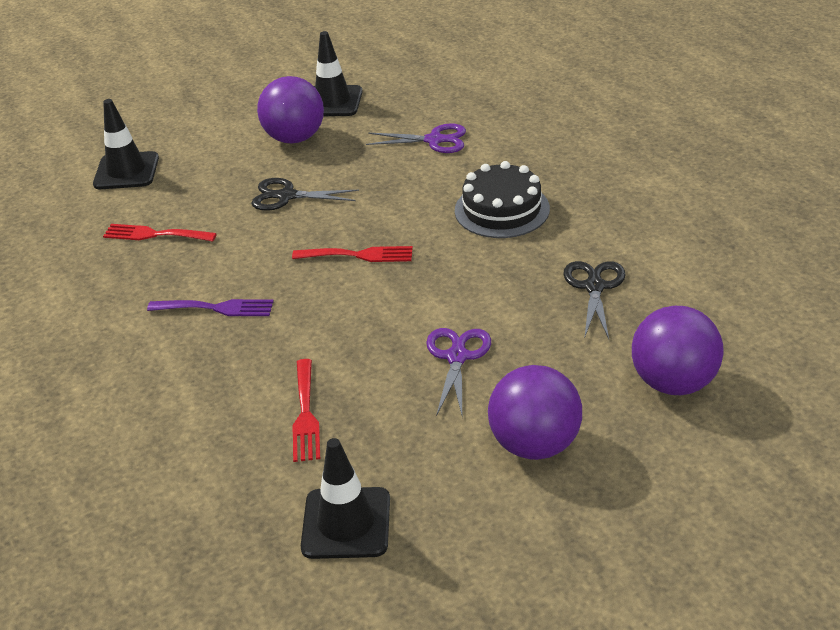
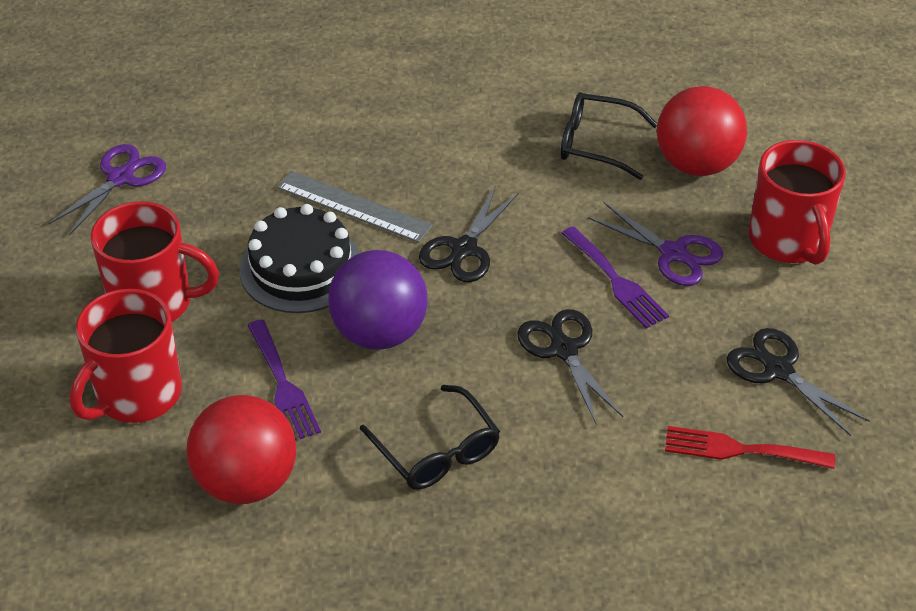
black glasses: none = 0 -> [360,385,500,490] [560,92,657,180] = 2
black scissors: [251,178,359,211] [563,261,626,339] = 2 -> [419,187,519,282] [517,309,623,423] [726,328,870,436] = 3
black traffic cone: [93,99,159,189] [301,438,390,559] [314,31,363,116] = 3 -> none = 0
grey ruler: none = 0 -> [277,171,433,243] = 1
purple ball: [257,76,324,144] [488,365,582,460] [632,306,724,395] = 3 -> [328,250,428,350] = 1
purple fork: [147,299,274,316] = 1 -> [247,319,321,441] [562,226,669,328] = 2
red ball: none = 0 -> [186,395,296,504] [657,86,747,176] = 2
red fork: [103,224,217,242] [292,246,413,262] [293,359,320,462] = 3 -> [665,426,835,469] = 1
red mug: none = 0 -> [70,289,182,423] [91,201,219,322] [749,140,846,265] = 3

